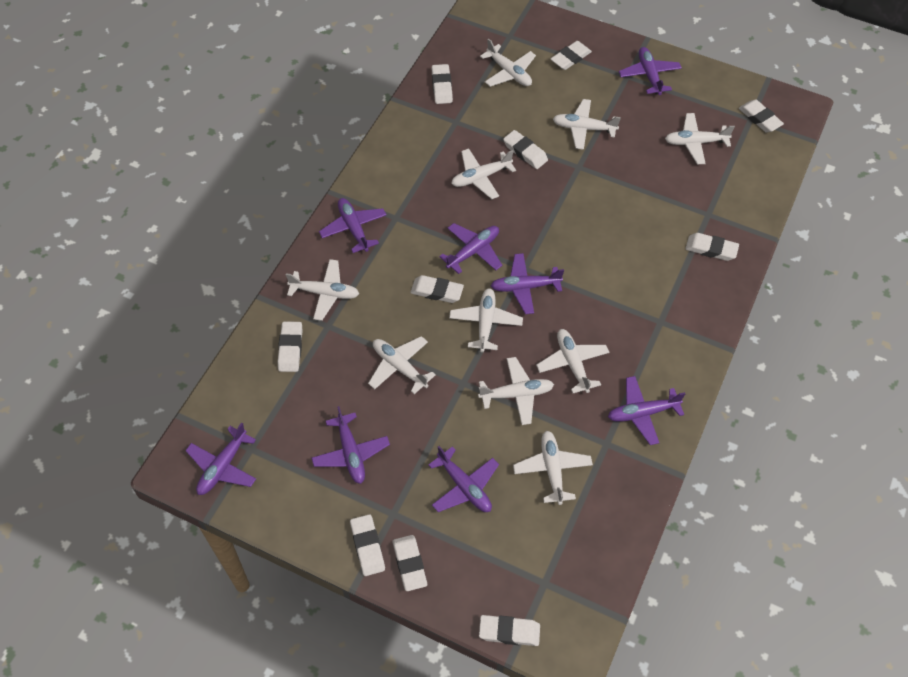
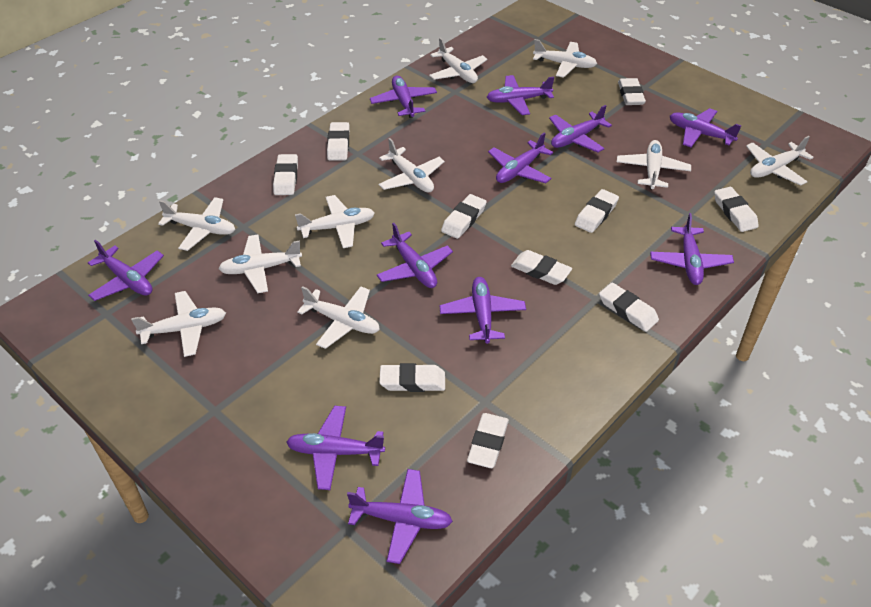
purple plane: [185,422,256,495] [312,406,390,484] [319,198,387,253] [428,446,499,512] [439,223,502,274] [491,253,564,314] [608,376,685,445] [619,47,682,95] = 8 -> [88,240,164,301] [286,406,385,490] [347,469,453,564] [370,76,437,118] [377,223,453,288] [439,277,526,344] [487,75,554,115] [488,132,553,183] [549,105,612,152] [650,213,734,285] [670,108,742,148] = 11

